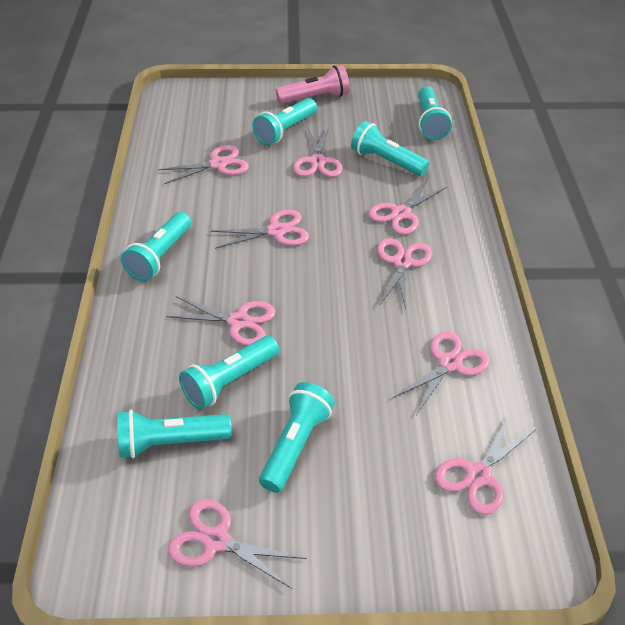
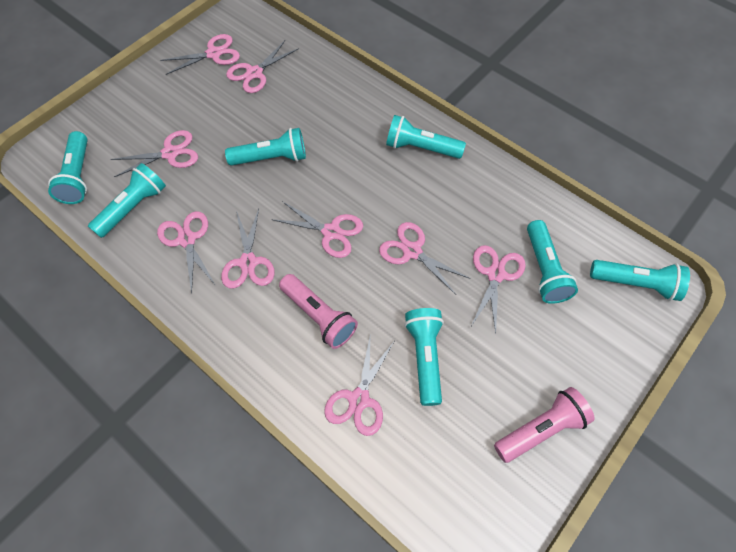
pink flashlight: [276,65,350,104] = 1 -> [279,274,358,349] [494,387,595,463] = 2

